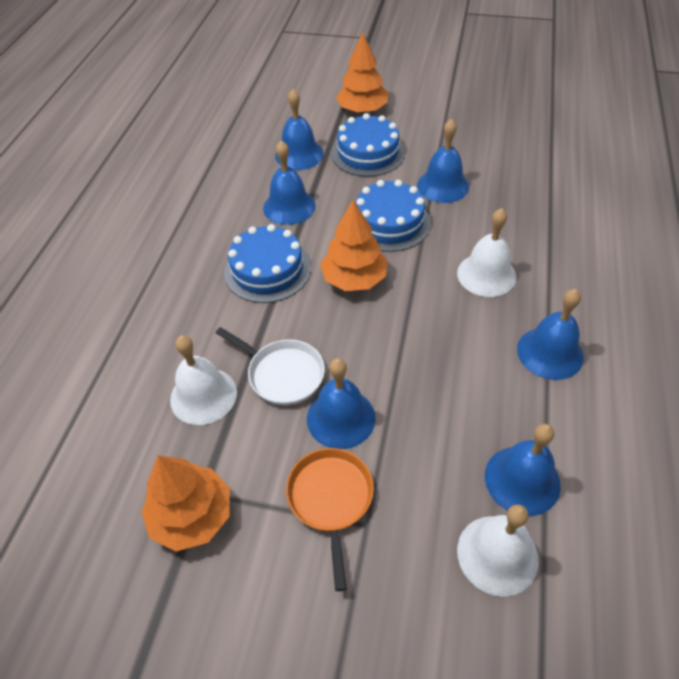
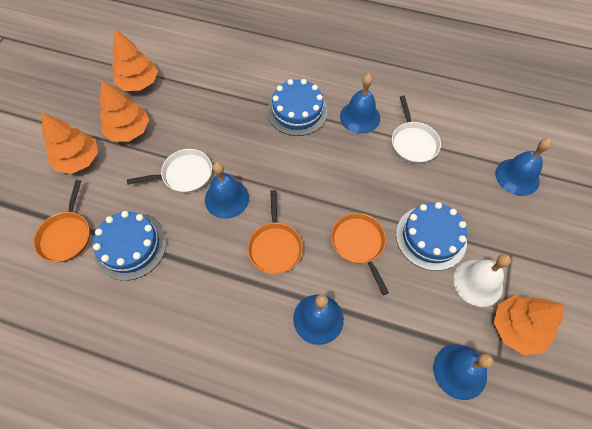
blue bell: [263,140,315,225] [275,89,324,170] [307,358,376,449] [417,119,469,203] [485,424,561,516] [517,289,584,380] = 6 -> [205,162,249,219] [293,294,344,345] [340,74,380,134] [433,344,494,400] [496,138,552,196] = 5
orange pan: [286,448,374,591] = 1 -> [33,180,90,262] [247,190,303,274] [331,213,389,295] = 3
orange tree: [141,455,230,551] [320,200,387,291] [336,32,388,113] = 3 -> [41,112,98,174] [100,80,149,142] [112,29,158,91] [494,295,564,355] = 4
white bell: [170,335,237,425] [457,208,516,297] [457,504,539,597] = 3 -> [454,254,511,307] = 1
white pan: [216,327,325,405] = 1 -> [127,149,212,193] [392,96,441,164] = 2

